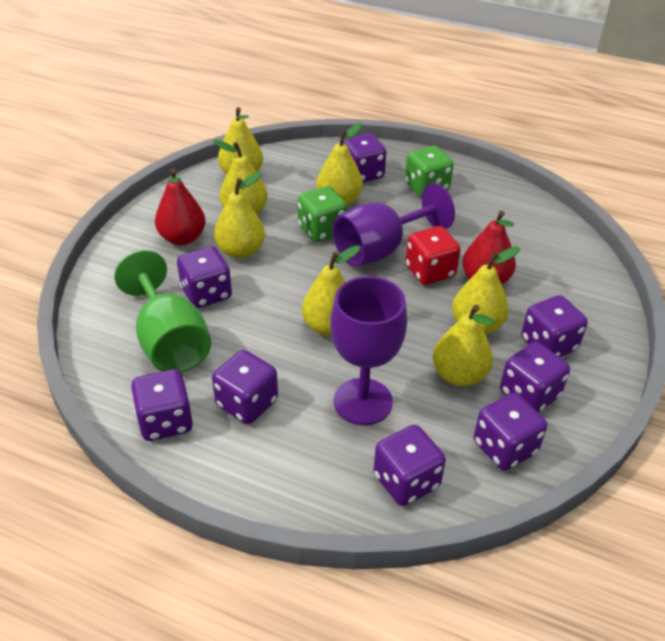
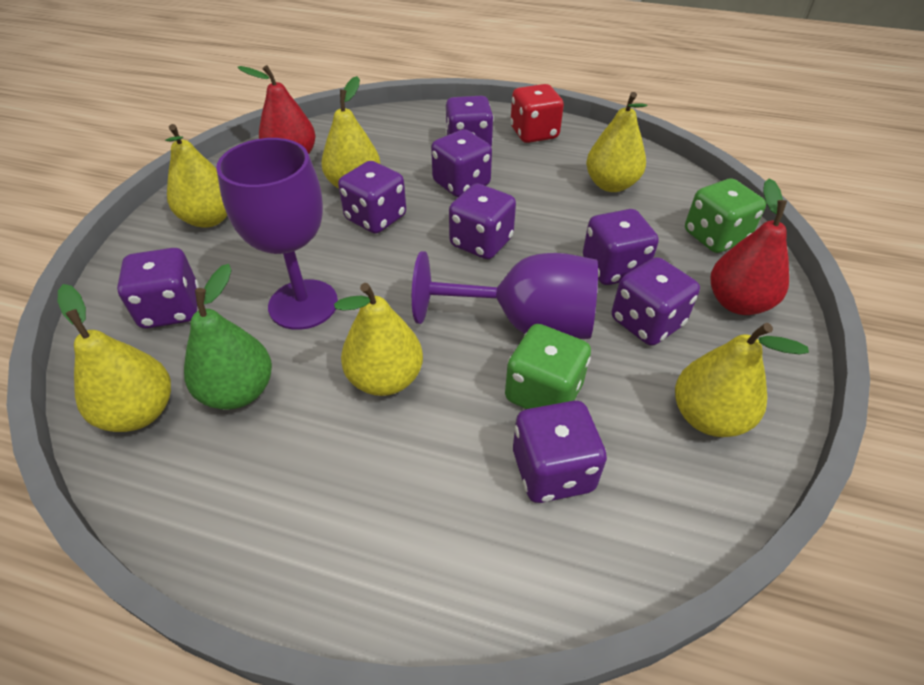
green goblet: [114,250,211,373] = 1 -> none = 0
green pear: none = 0 -> [184,264,272,410] = 1
yellow pear: [213,140,267,214] [214,172,265,258] [218,107,263,174] [302,246,360,336] [316,123,363,206] [433,305,495,387] [452,246,520,335] = 7 -> [58,284,171,432] [165,124,227,228] [321,76,380,189] [334,283,423,396] [586,92,648,192] [675,323,809,437] = 6

